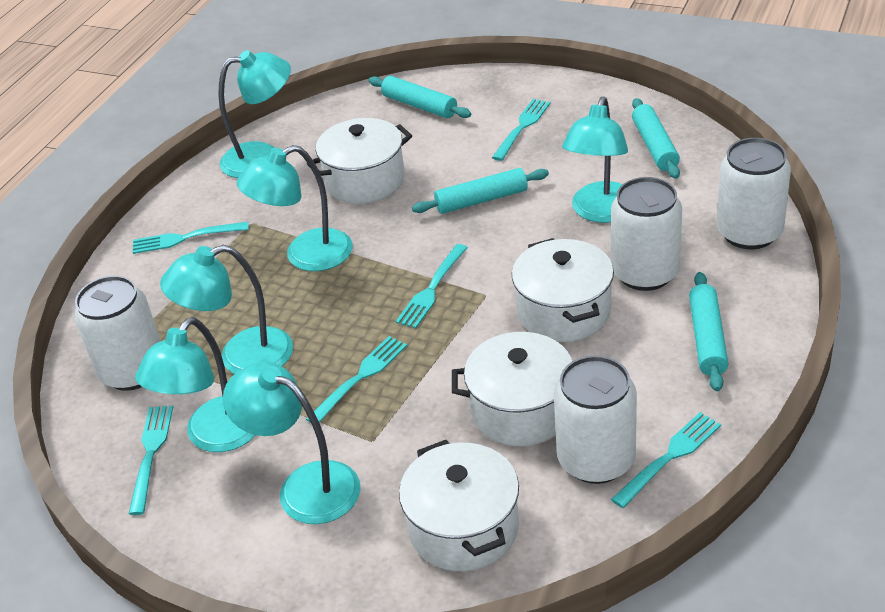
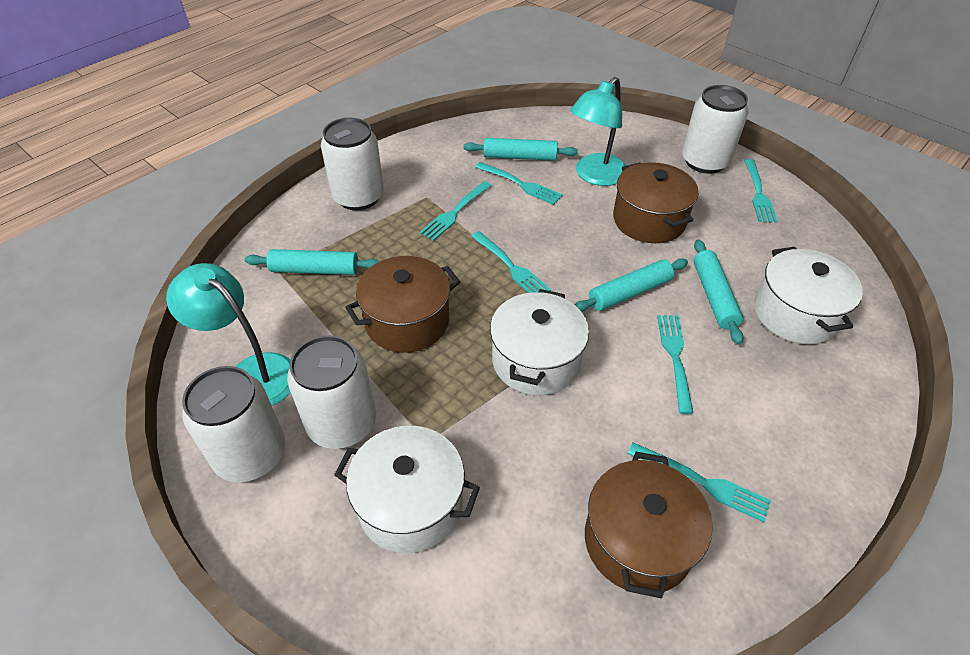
brown pot: none = 0 -> [345,256,460,353] [585,452,713,598] [613,162,699,243] = 3
turquoise lamp: [135,317,256,452] [160,245,293,374] [218,50,291,178] [223,362,361,524] [237,145,353,271] [562,97,628,223] = 6 -> [166,263,291,406] [570,77,626,186] = 2
white pot: [307,118,412,204] [399,440,519,571] [452,332,572,446] [512,238,614,342] = 4 -> [334,426,480,553] [490,289,589,395] [754,247,863,344] = 3

